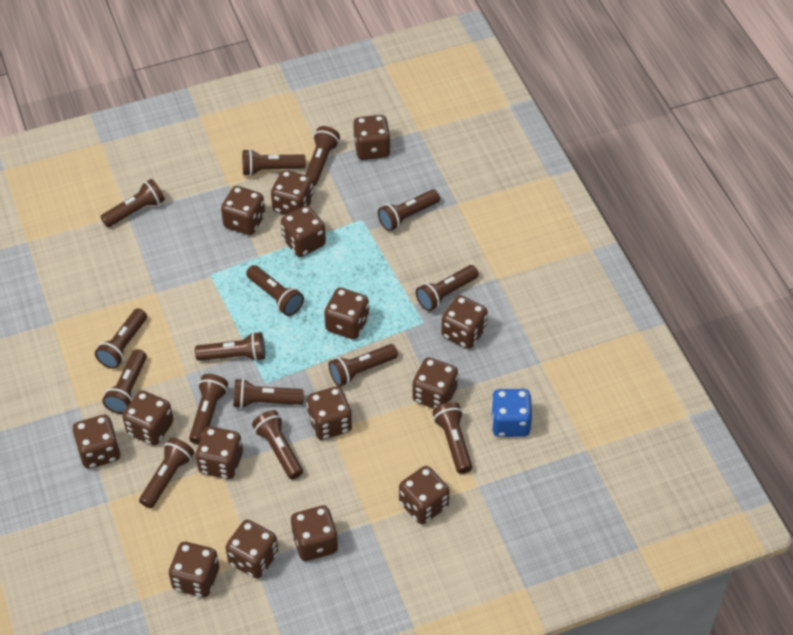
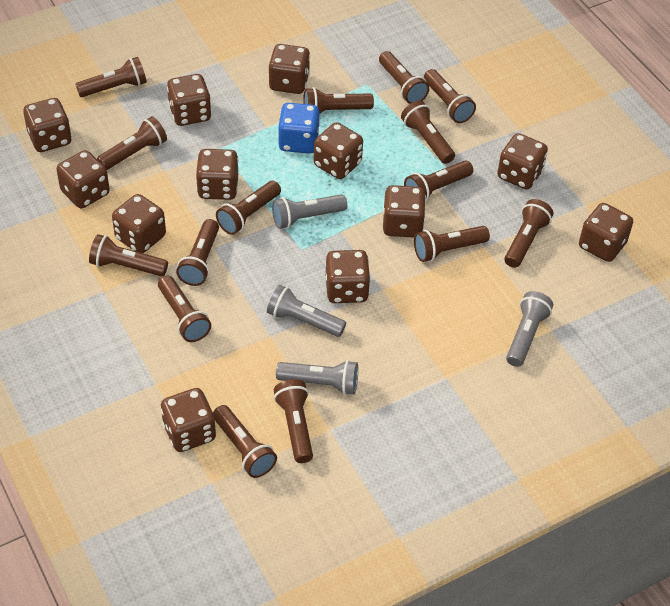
brown dice: [73,415,121,469] [122,391,173,446] [169,542,219,597] [195,426,243,479] [221,186,265,235] [226,520,278,579] [271,170,313,215] [281,206,326,257] [291,505,338,561] [306,386,352,440] [324,288,369,339] [353,115,391,160] [399,466,450,524] [412,357,458,409] [441,295,488,349] = 15 -> [23,98,72,152] [56,150,110,208] [112,194,166,253] [161,388,216,452] [167,74,212,126] [196,149,239,200] [268,44,310,94] [314,122,363,179] [326,250,371,303] [383,185,426,238] [497,133,548,190] [579,203,633,262] = 12
grey flashlight: none = 0 -> [267,285,346,337] [272,194,347,229] [276,360,358,395] [506,291,553,367] = 4

